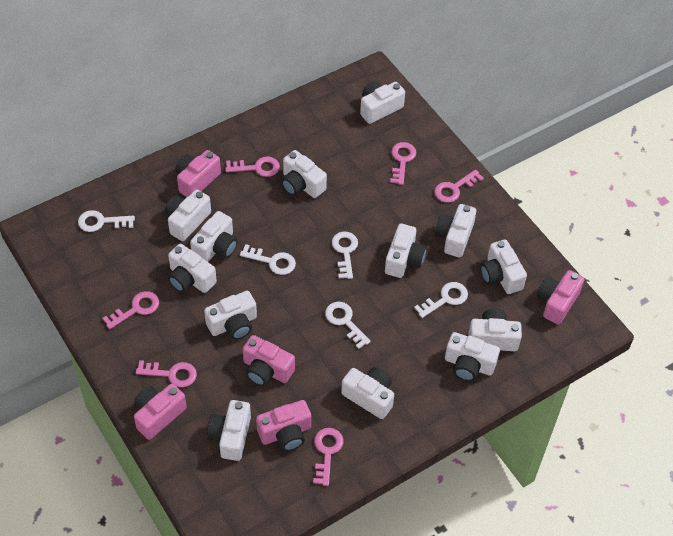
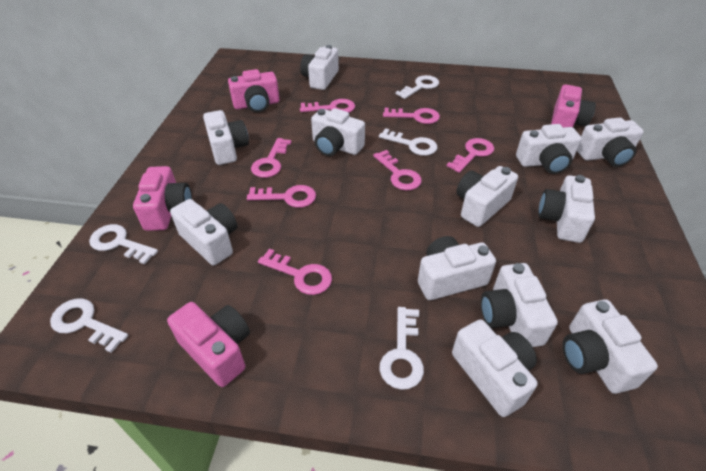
pink camera: [134,384,187,440] [175,150,221,197] [243,335,295,386] [256,400,311,451] [537,270,585,325] = 5 -> [133,166,192,231] [167,302,250,387] [228,69,280,113] [551,85,596,128] = 4
pink key: [103,291,159,329] [136,360,197,387] [225,156,280,177] [313,428,344,486] [390,142,416,185] [434,170,484,203] = 6 -> [247,185,316,208] [251,138,291,178] [258,249,332,295] [300,99,355,113] [373,150,422,190] [383,108,440,124] [447,138,494,173] = 7
white camera: [165,190,211,241] [168,244,217,293] [190,211,238,262] [204,291,257,340] [207,400,251,461] [281,150,327,198] [341,367,394,419] [360,81,405,124] [385,224,426,278] [435,204,476,257] [445,332,500,381] [468,308,522,351] [480,239,527,294] = 13 -> [170,199,237,265] [203,110,249,165] [300,45,339,90] [311,108,365,156] [418,236,496,300] [452,319,538,417] [456,166,518,227] [481,263,558,347] [516,124,582,174] [538,175,595,243] [562,299,658,394] [577,118,644,167] = 12

